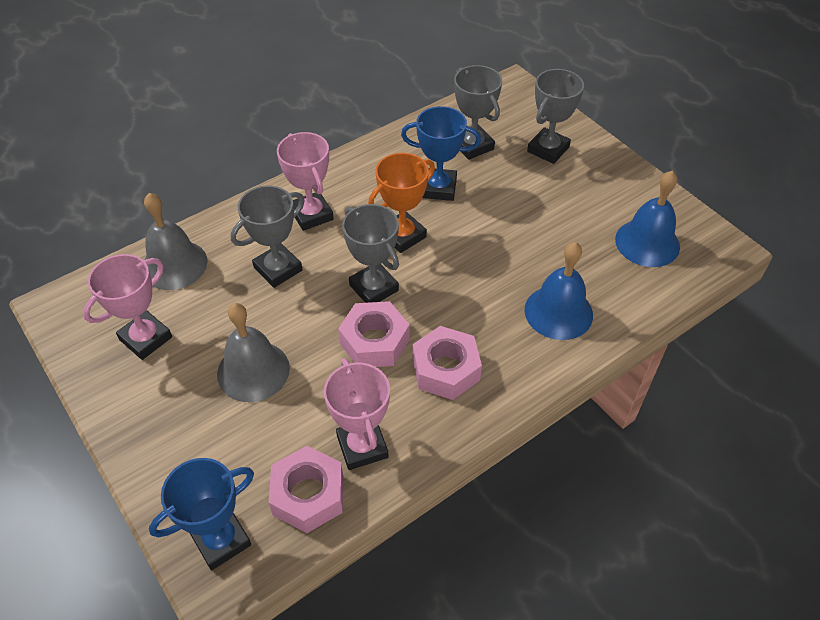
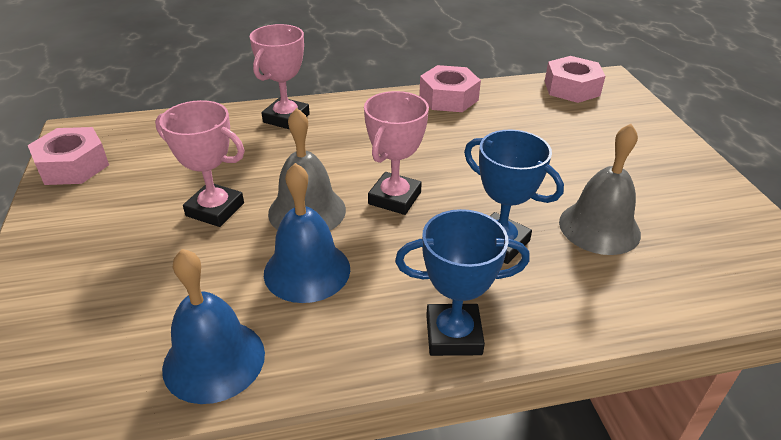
grey trophy: [231,185,305,288] [342,204,399,303] [454,65,502,160] [527,69,584,164] = 4 -> none = 0
orange trophy: [368,153,435,253] = 1 -> none = 0

